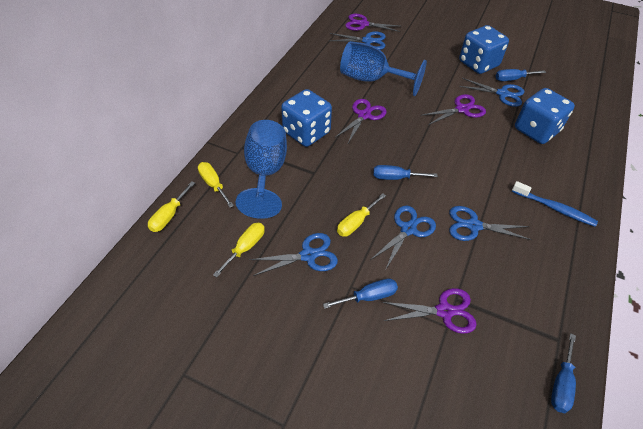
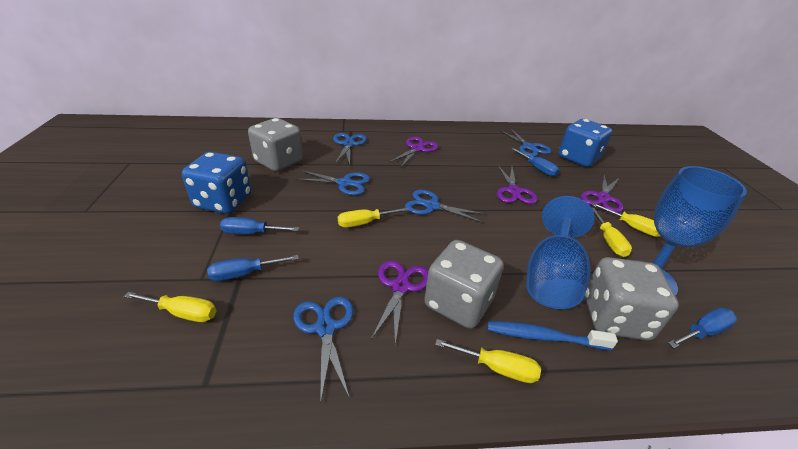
blue dice: [281,89,332,147] [459,25,509,74] [515,88,575,144] = 3 -> [182,152,251,214] [558,119,612,167] = 2
grey dice: none = 0 -> [248,118,303,171] [424,240,504,329] [585,257,679,341] = 3
yellow screwdriver: [148,181,195,232] [198,162,234,208] [213,223,265,278] [337,193,386,237] = 4 -> [124,292,216,322] [338,208,408,228] [435,339,541,383] [592,203,660,237] [592,208,632,257] = 5

